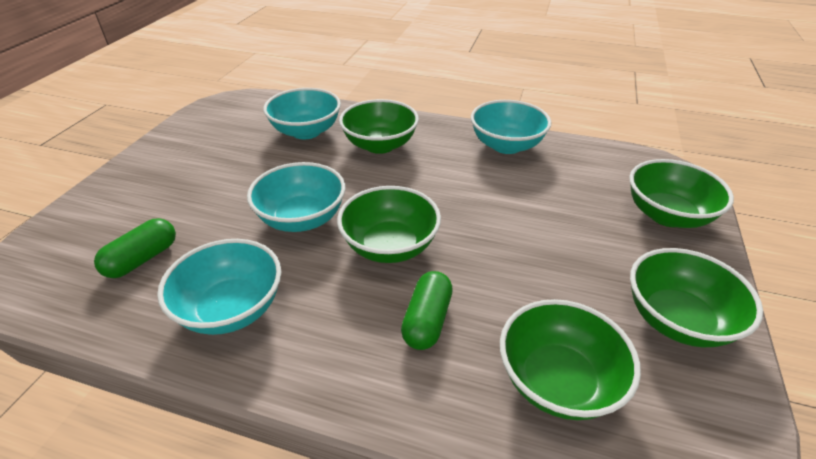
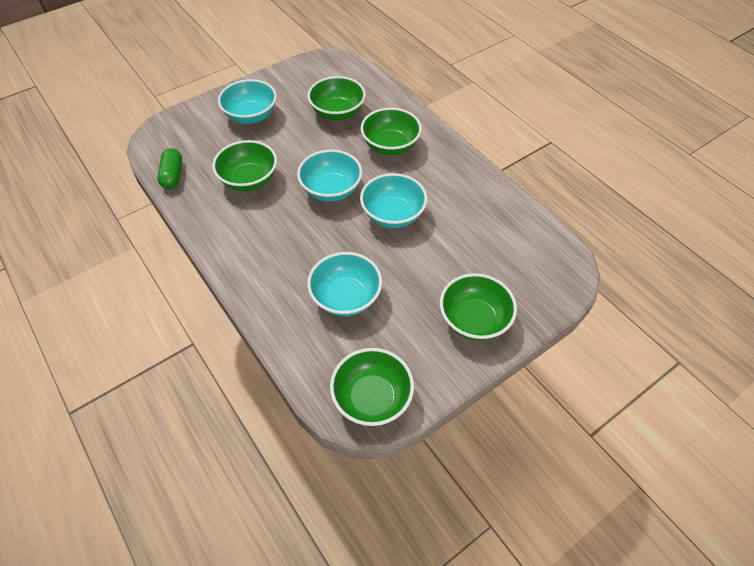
green capsule: [94,218,176,278] [401,271,453,350] = 2 -> [157,148,182,189] = 1

